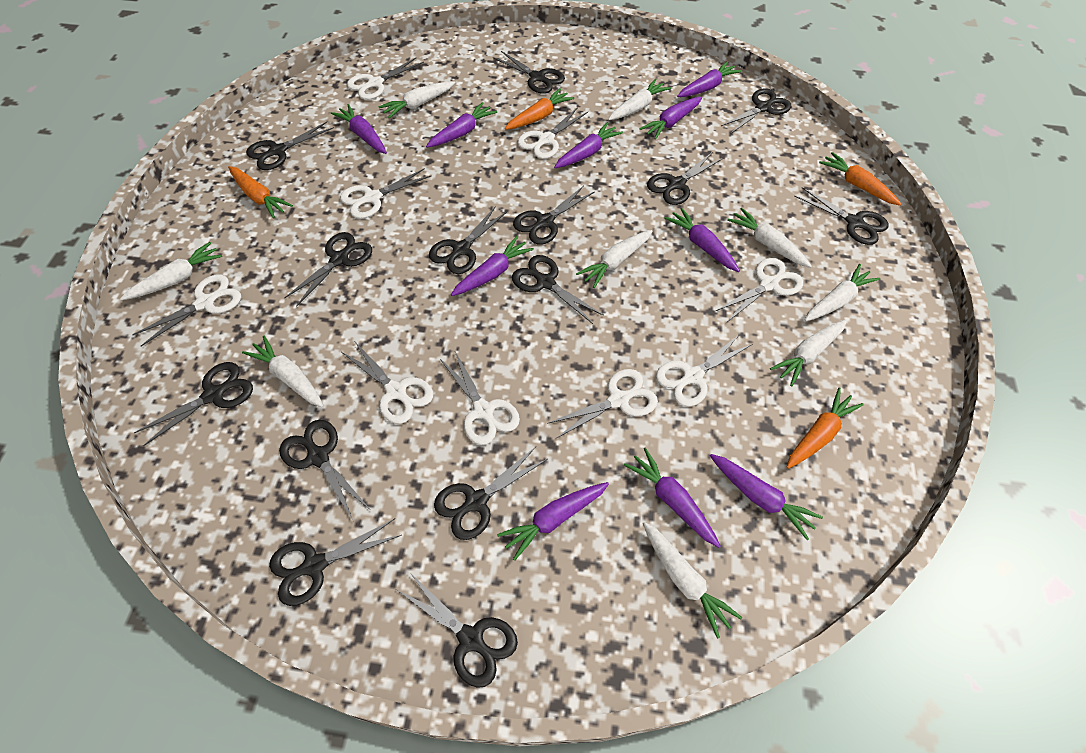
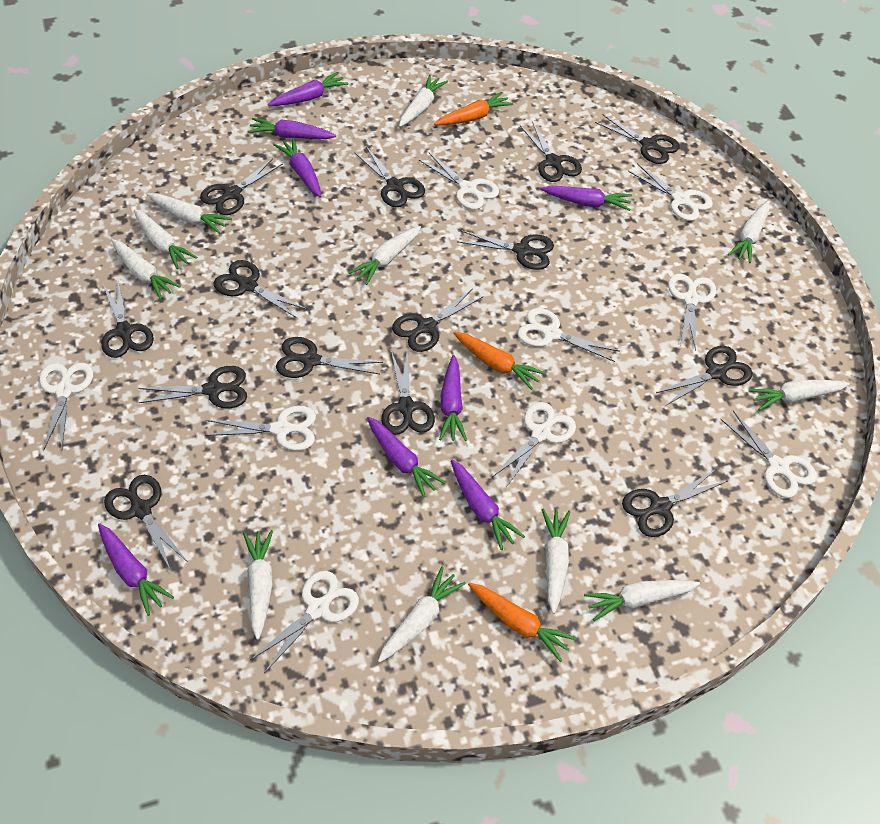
orange carrot: [228,166,293,219] [505,88,574,130] [787,387,864,469] [819,152,902,206] = 4 -> [434,92,513,125] [453,332,545,390] [468,583,577,662] = 3
purple carrot: [331,104,387,154] [426,102,497,148] [451,236,534,296] [497,482,609,561] [554,122,623,168] [624,448,721,548] [639,96,702,140] [664,208,740,272] [677,61,742,97] [710,454,823,540] = 10 -> [98,523,174,616] [247,118,336,139] [268,72,349,106] [273,138,322,198] [367,417,446,498] [439,355,467,441] [451,460,525,550] [541,186,632,211] = 8
white carrot: [120,242,222,301] [242,336,324,407] [378,82,455,119] [576,230,652,288] [608,79,671,120] [643,522,742,639] [727,208,812,268] [770,320,847,387] [805,264,880,321] = 9 -> [111,239,181,300] [134,209,198,269] [147,193,232,234] [243,530,273,640] [348,226,421,285] [378,567,466,663] [399,75,448,127] [542,509,571,614] [584,580,700,621] [728,201,770,263] [749,380,850,411] = 11

